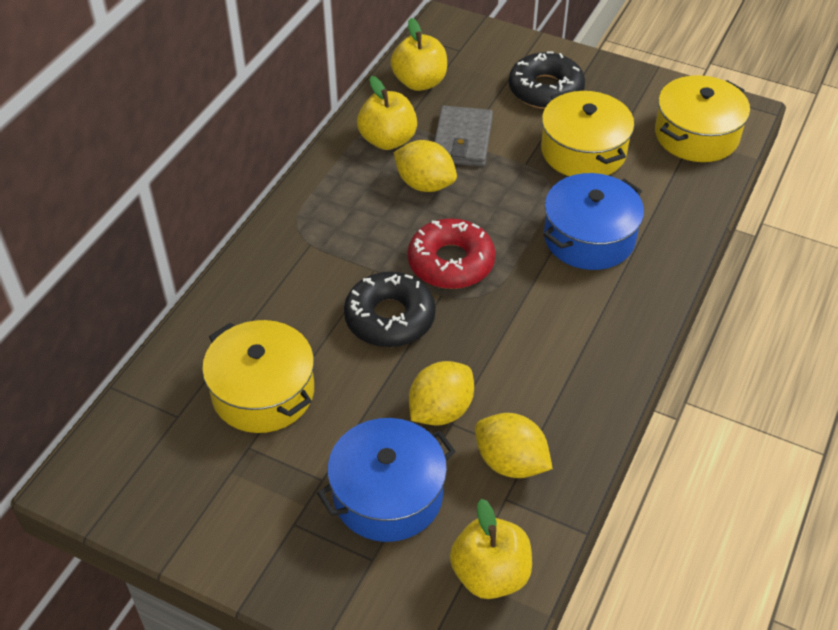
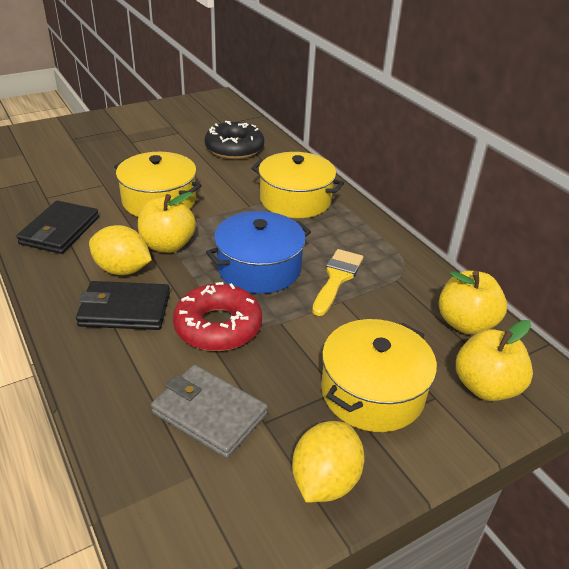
black donut: [344,272,436,347] [509,51,585,109] = 2 -> [205,121,264,159] = 1
black wallet: none = 0 -> [16,201,99,254] [76,281,170,330] = 2
blue pot: [317,418,456,542] [543,173,644,270] = 2 -> [206,211,311,294] = 1
yellow brush: none = 0 -> [312,249,363,316] = 1
yellow lemon: [393,140,457,192] [409,361,474,425] [475,413,553,478] = 3 -> [89,225,152,275] [292,421,365,502] = 2

